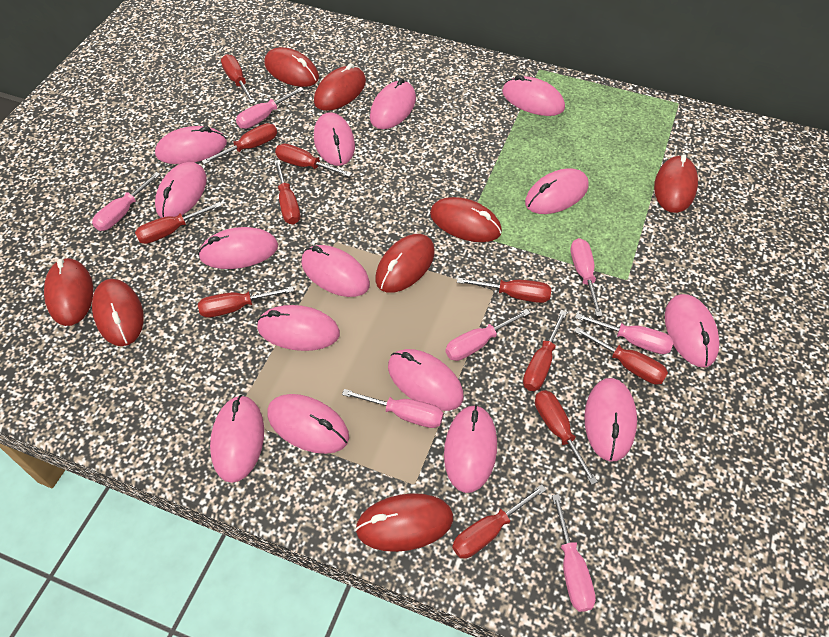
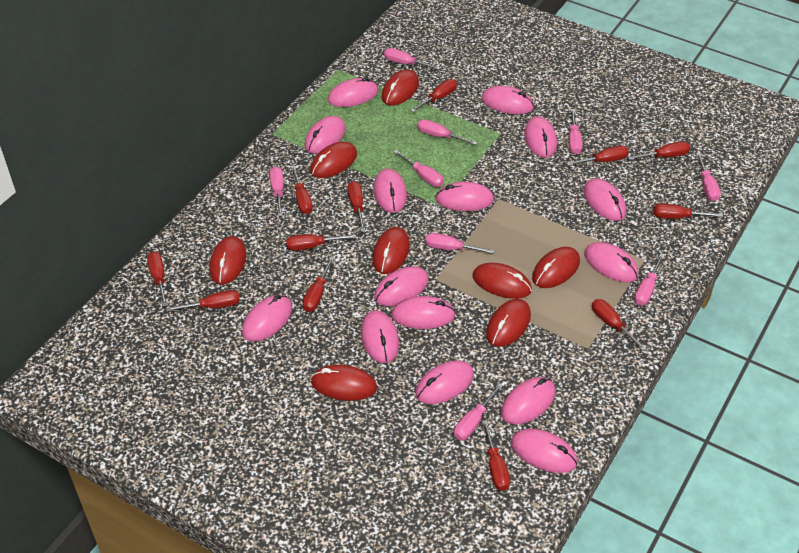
pink screwdriver: [92,172,160,231] [236,87,304,129] [342,389,443,428] [445,309,530,361] [552,494,596,612] [571,238,603,316] [575,313,674,354] = 7 -> [270,166,284,216] [384,48,441,70] [394,150,444,187] [417,119,477,145] [425,233,495,254] [454,383,503,440] [569,109,583,154] [634,254,665,306] [696,153,721,202] = 9
red screwdriver: [135,202,222,244] [198,286,294,318] [202,123,277,164] [221,54,255,104] [274,160,300,225] [275,144,352,177] [452,484,546,559] [457,278,551,303] [523,310,567,391] [535,390,598,485] [574,327,668,385] = 11 -> [147,251,168,306] [166,290,240,312] [286,234,356,251] [291,166,313,214] [303,257,334,312] [348,181,365,232] [411,79,457,112] [482,420,510,491] [567,146,629,166] [592,299,646,351] [628,141,690,160] [653,204,723,219] = 12

